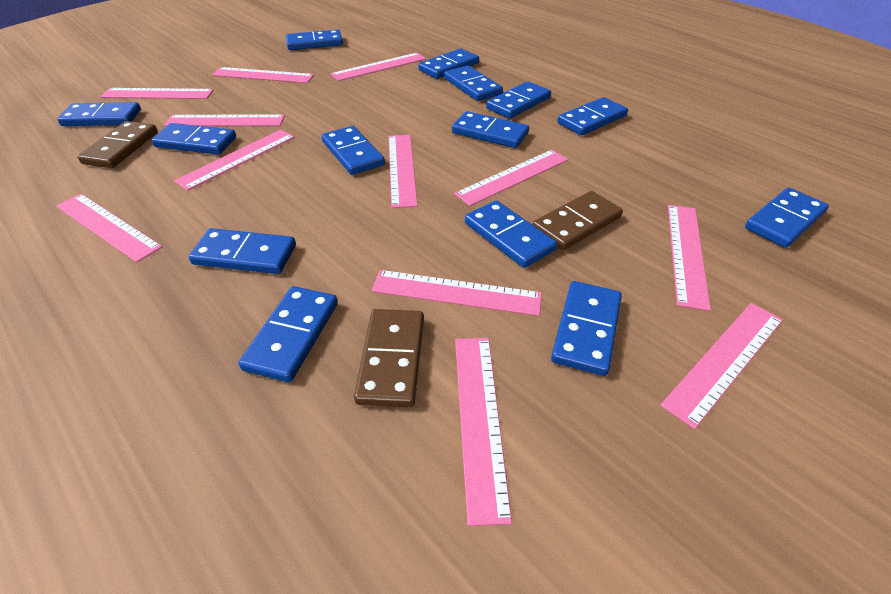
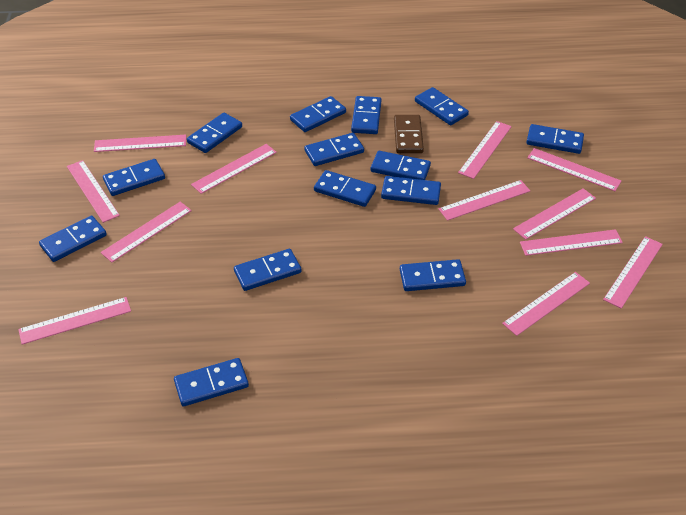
brown domino: [78,121,158,168] [354,309,424,407] [532,191,623,251] = 3 -> [394,115,424,153] = 1

